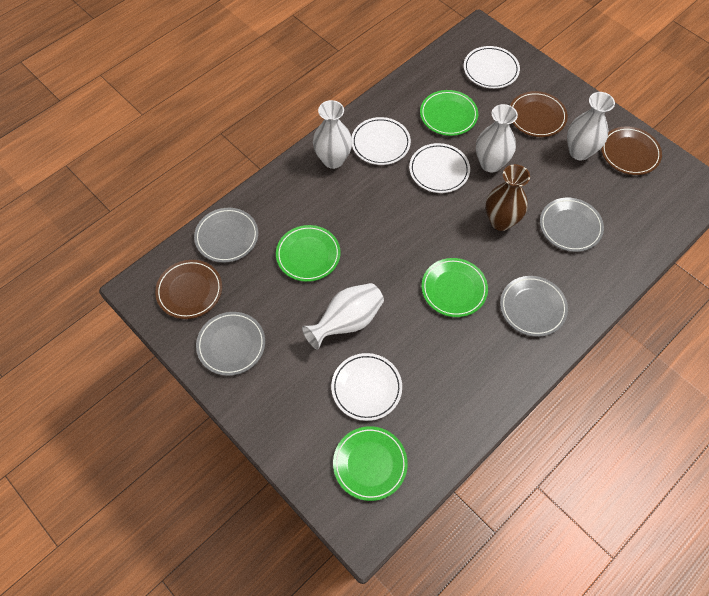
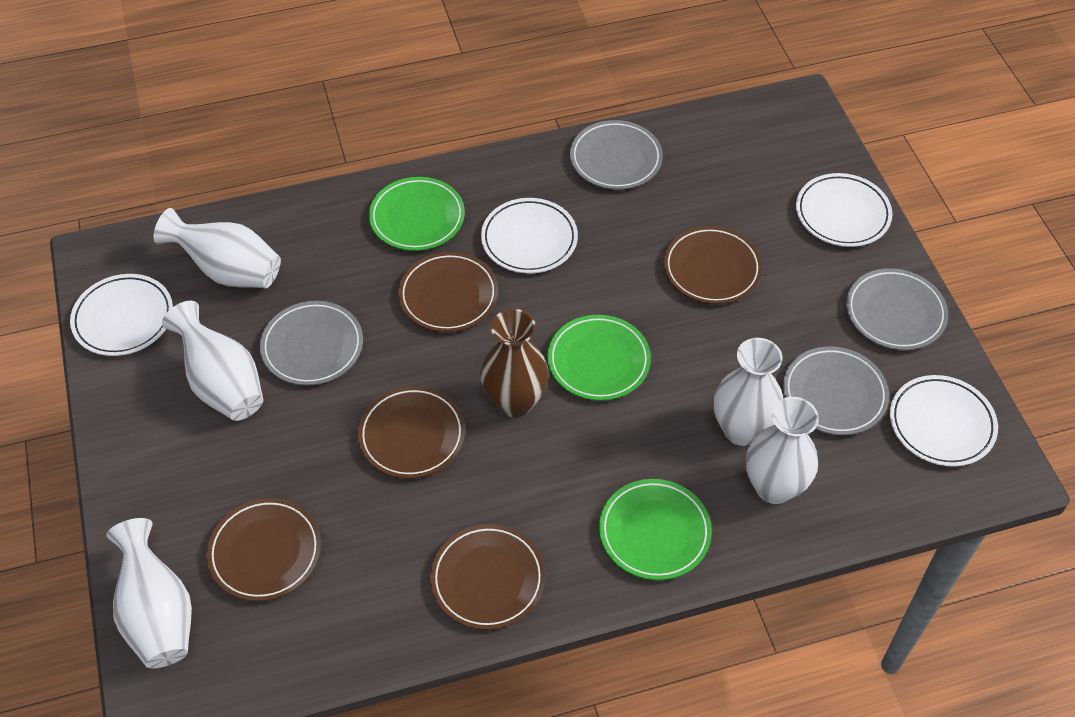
brown plate: [155,260,222,319] [510,91,568,137] [601,126,662,175] = 3 -> [207,498,321,601] [358,386,465,479] [398,252,498,332] [430,524,545,630] [664,226,762,304] = 5
green plate: [276,225,341,282] [333,426,408,501] [420,90,478,136] [422,258,488,317] = 4 -> [369,177,465,251] [547,315,651,401] [599,479,712,580] = 3
white vase: [302,283,384,350] [313,100,352,169] [476,104,518,172] [567,92,615,160] = 4 -> [106,518,192,668] [154,208,281,288] [162,301,264,421] [714,338,783,446] [746,397,819,504] = 5

